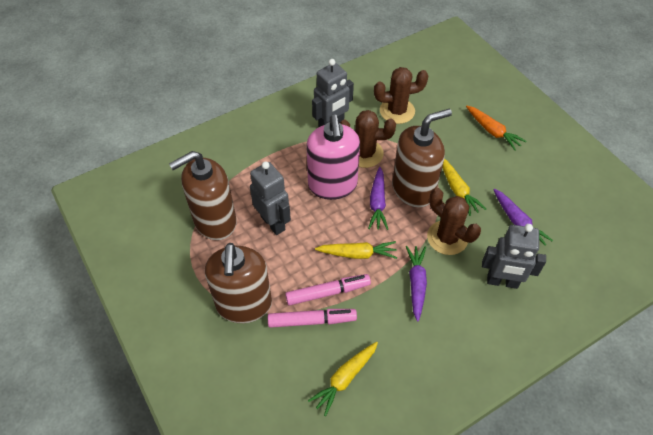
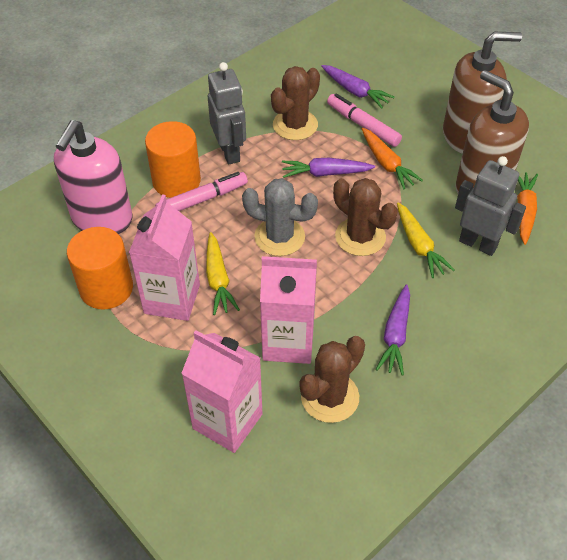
brown soap dispenser: [169,151,237,240] [205,243,272,323] [392,109,452,207] = 3 -> [443,32,522,154] [456,70,529,193] = 2
grey cactus: none = 0 -> [242,178,318,256] = 1
grey robot: [250,161,291,235] [312,59,354,127] [482,224,546,289] = 3 -> [208,62,246,164] [455,156,526,256] = 2
orange carrot: [466,106,526,151] = 1 -> [362,128,423,189] [517,172,538,245] = 2
orange cylinder: none = 0 -> [67,227,133,310] [145,121,201,198] = 2
pink carton: none = 0 -> [129,194,200,321] [181,330,263,453] [260,256,317,364] = 3
yellow carrot: [308,342,378,416] [315,241,397,259] [442,159,486,216] = 3 -> [206,232,240,315] [397,202,455,278] = 2

